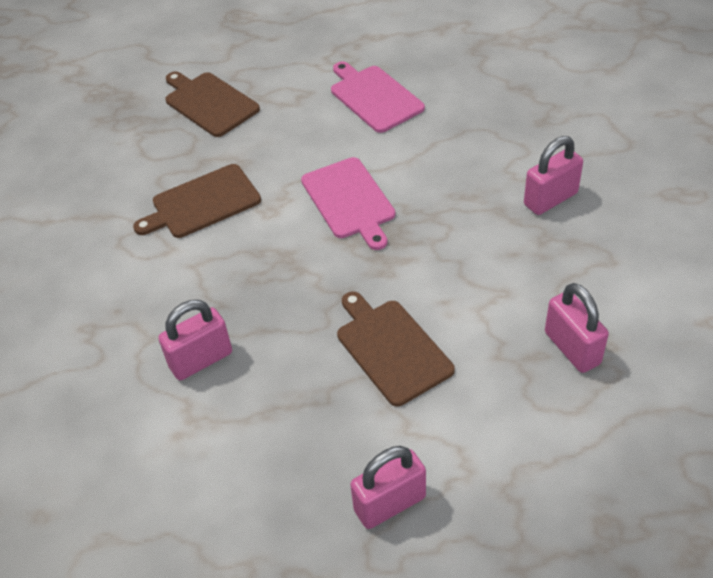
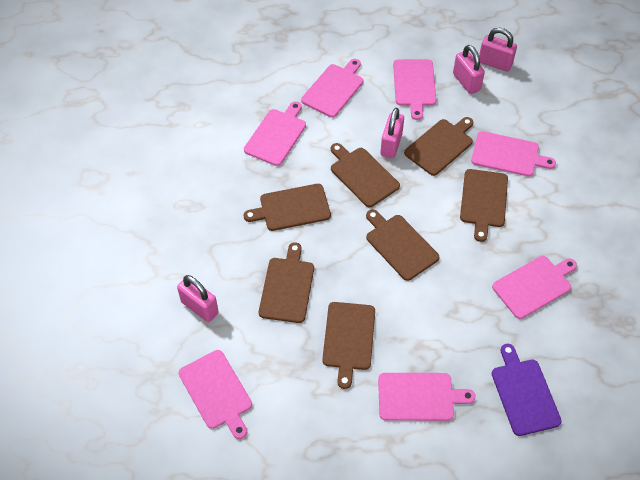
brown cutting board: [133,164,261,238] [165,72,260,137] [337,291,455,406] = 3 -> [244,184,331,231] [259,242,314,323] [322,302,375,389] [331,143,400,207] [366,209,439,281] [404,117,473,176] [460,169,508,242] = 7
pink cutting board: [301,157,395,250] [331,62,425,133] = 2 -> [179,350,252,439] [244,101,306,166] [301,59,363,117] [378,373,476,421] [393,59,436,120] [471,131,556,177] [492,256,577,319] = 7
purple cutting board: none = 0 -> [492,344,562,436] = 1

